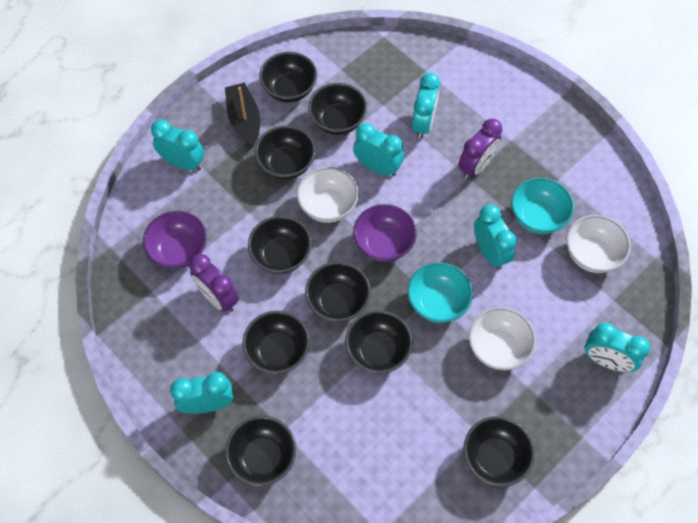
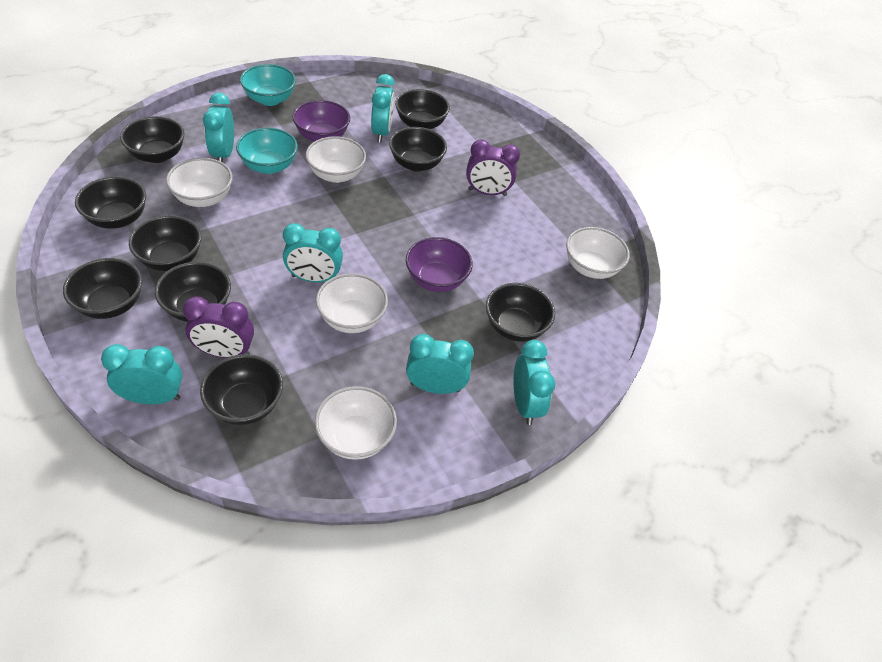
black boat: [225,83,260,147] = 1 -> none = 0
white bowl: [297,167,359,223] [469,307,536,370] [566,215,631,273] = 3 -> [166,158,233,207] [306,136,366,183] [315,386,397,460] [316,273,388,333] [566,227,630,279] = 5

